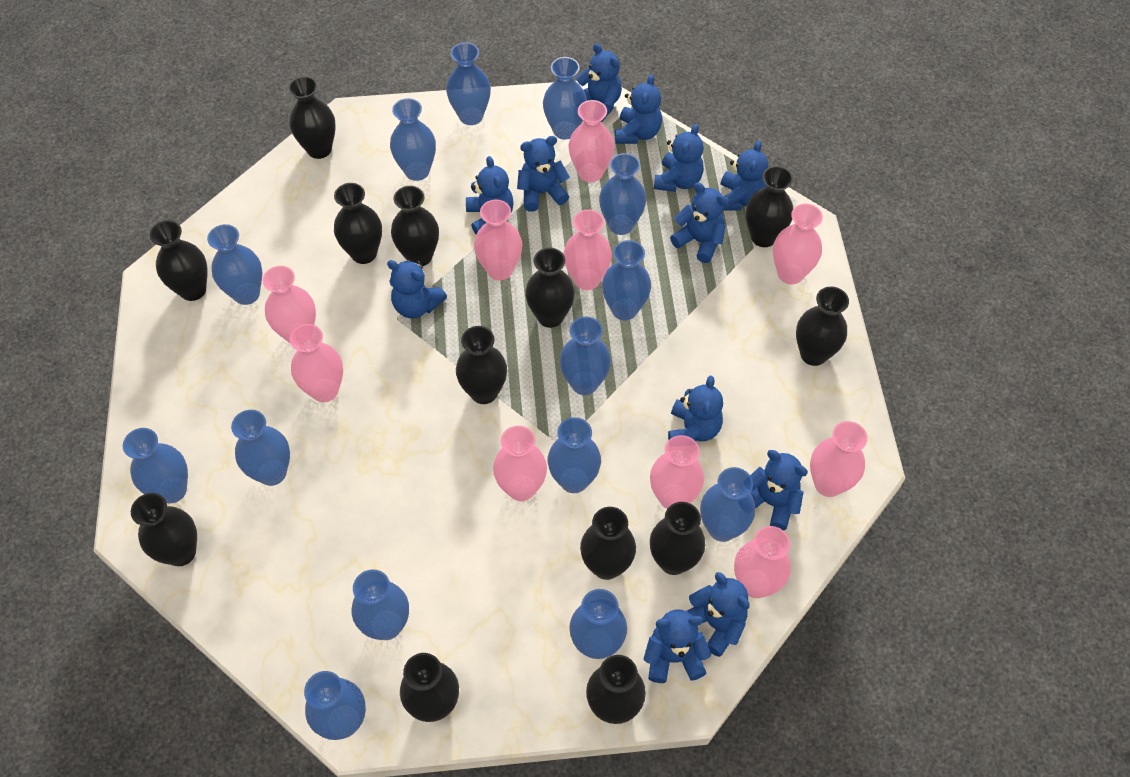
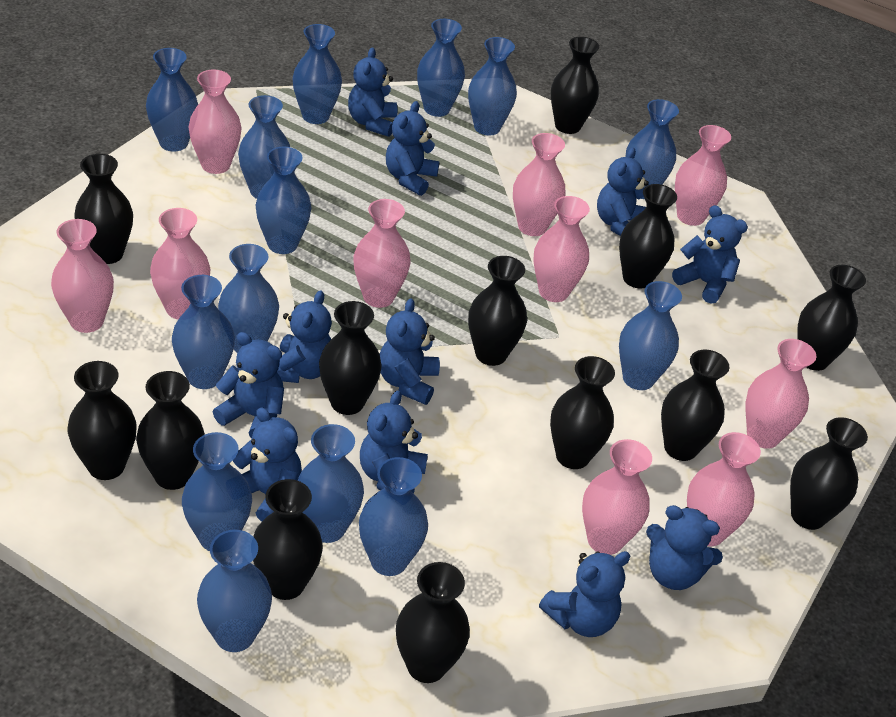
blue teddy bear: [387,260,447,318] [466,156,514,234] [517,136,570,212] [576,43,622,123] [615,74,662,144] [643,609,711,683] [654,124,704,192] [668,376,723,441] [670,182,728,263] [687,572,750,657] [721,141,768,211] [750,450,808,531] = 12 -> [213,332,284,438] [233,407,302,522] [277,290,332,383] [348,47,397,137] [360,390,428,494] [380,298,440,405] [386,101,439,196] [539,551,631,637] [597,147,649,236] [646,505,723,590] [672,205,748,304] = 11

